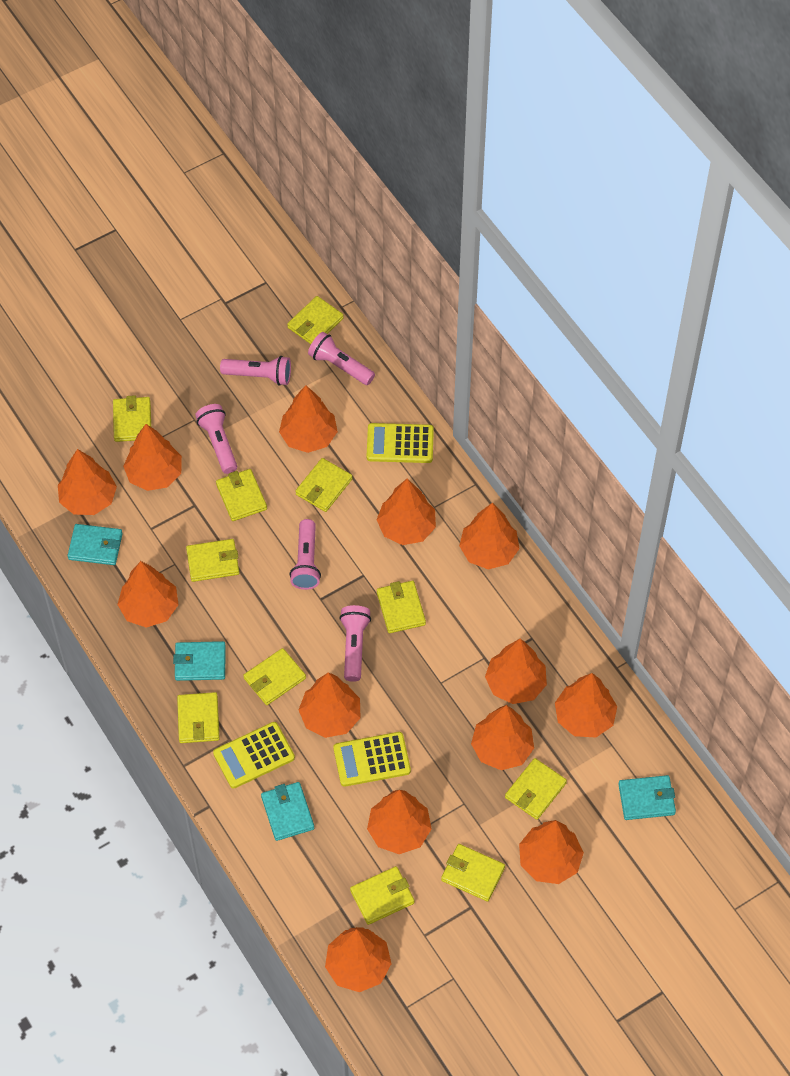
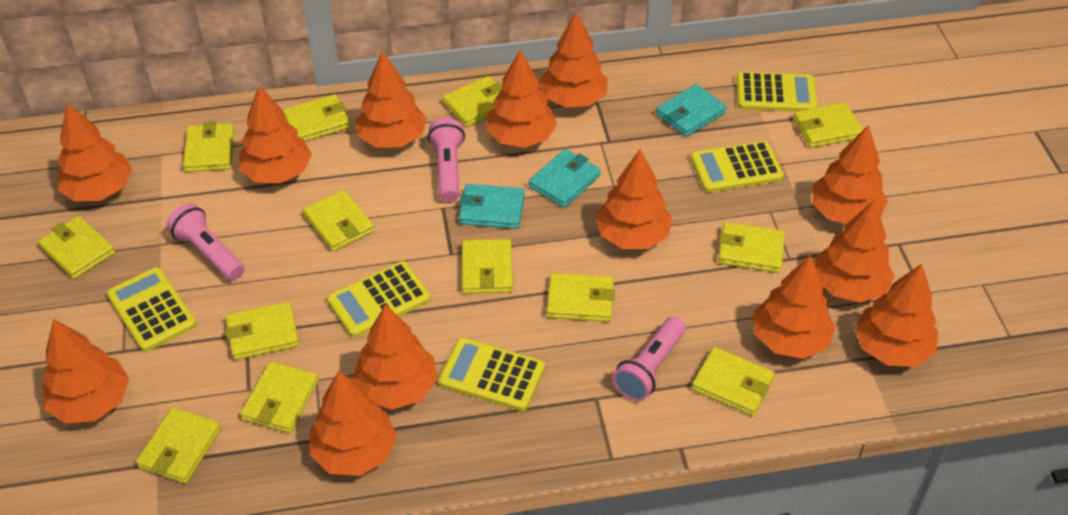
pink flashlight: [195,404,237,474] [220,356,291,386] [289,519,321,590] [308,332,375,385] [339,605,371,682] = 5 -> [167,203,245,280] [428,118,465,202] [612,317,685,401] = 3
turquoise wallet: [68,524,123,565] [173,641,226,681] [261,782,314,841] [618,775,676,820] = 4 -> [459,184,525,229] [529,149,601,208] [656,84,727,137] = 3
yellow calculator: [213,722,295,788] [333,732,411,787] [367,423,434,463] = 3 -> [107,267,196,352] [327,261,431,337] [438,337,545,411] [691,141,784,193] [736,72,818,112] = 5
yellow wallet: [113,395,151,442] [177,692,220,743] [186,539,239,582] [216,469,267,521] [243,648,306,705] [287,296,344,344] [295,458,353,512] [350,866,415,925] [377,581,426,633] [441,844,505,902] [505,758,567,820] = 11 -> [38,216,115,279] [136,407,221,484] [183,121,234,172] [225,302,299,360] [240,361,319,433] [283,94,351,141] [303,190,374,251] [443,76,502,127] [462,239,513,294] [547,273,615,322] [692,347,775,416] [718,222,785,273] [793,102,863,148] = 13

